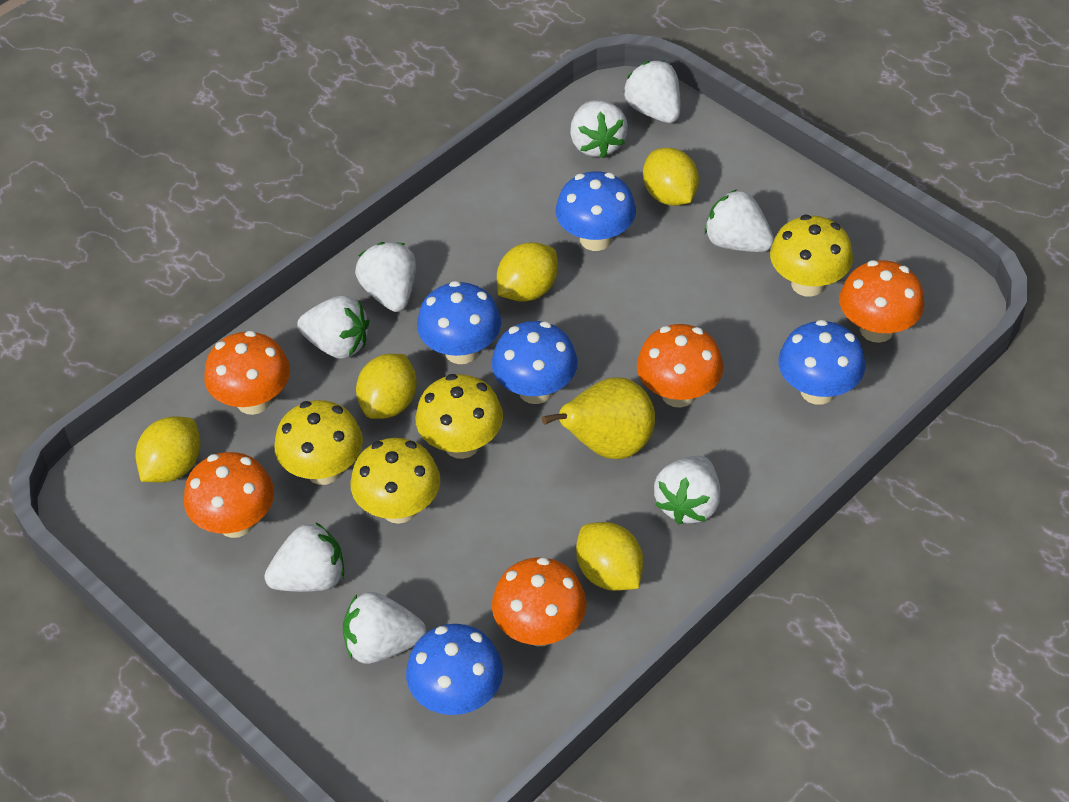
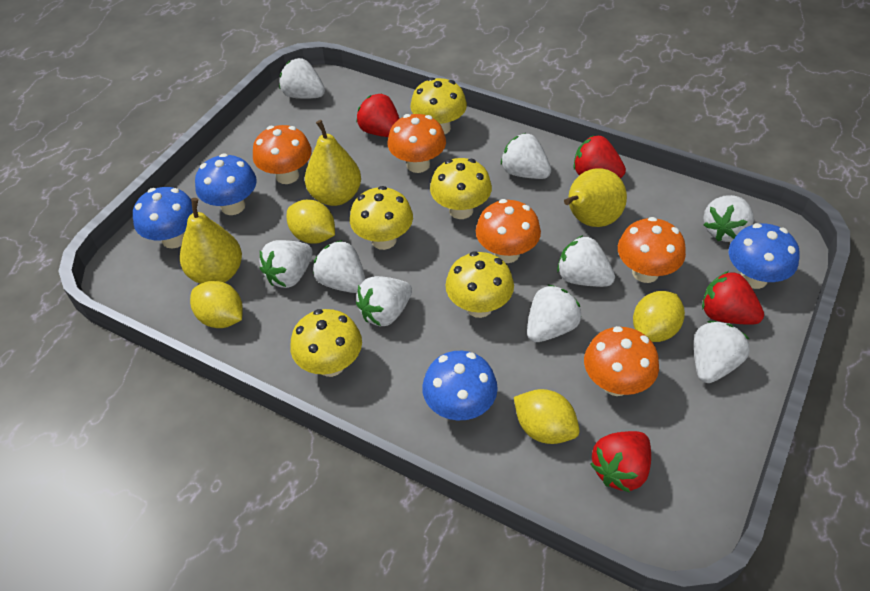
blue mushroom: [406,624,503,715] [417,281,501,364] [492,321,578,404] [556,171,636,251] [778,320,865,405] = 5 -> [133,187,193,249] [195,153,257,215] [422,351,498,421] [729,223,800,289] = 4
red strawberry: none = 0 -> [356,93,400,137] [573,135,626,178] [590,431,651,493] [702,271,764,325] = 4
white strawberry: [264,522,344,592] [297,296,369,359] [342,592,426,664] [355,242,416,312] [570,100,628,158] [624,61,681,123] [654,456,720,524] [705,190,774,252] = 8 -> [259,240,313,288] [279,58,325,99] [313,240,365,293] [356,276,412,326] [501,133,551,179] [527,285,581,342] [557,235,615,287] [694,321,750,383] [704,195,754,242] = 9
yellow lemon: [136,416,200,483] [356,354,417,419] [497,242,558,302] [576,522,643,591] [643,148,699,206] = 5 -> [190,281,243,328] [287,200,335,244] [514,389,579,444] [633,291,685,342] = 4
yellow mushroom: [274,400,363,485] [350,438,440,524] [415,374,503,459] [770,215,853,297] = 4 -> [290,309,362,377] [350,186,413,250] [411,77,467,134] [430,158,492,219] [446,251,514,318] = 5
yellow pear: [542,377,655,459] = 1 -> [180,198,242,284] [305,120,361,206] [564,169,627,227] = 3

